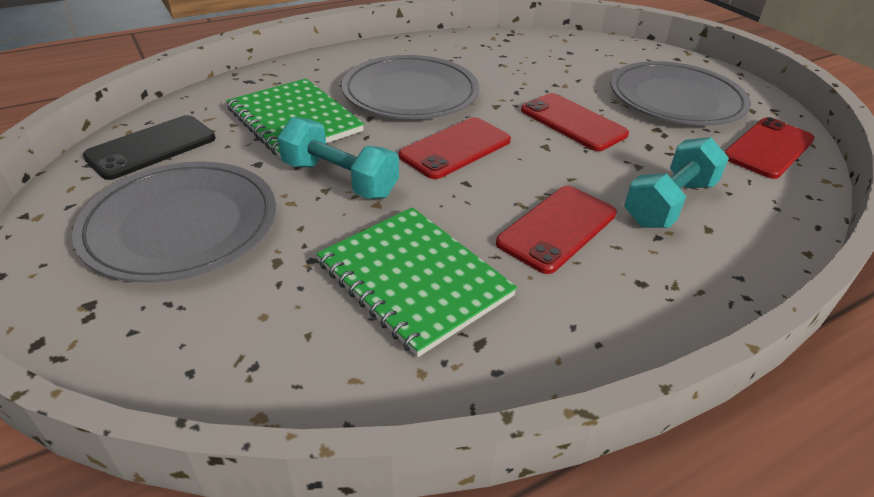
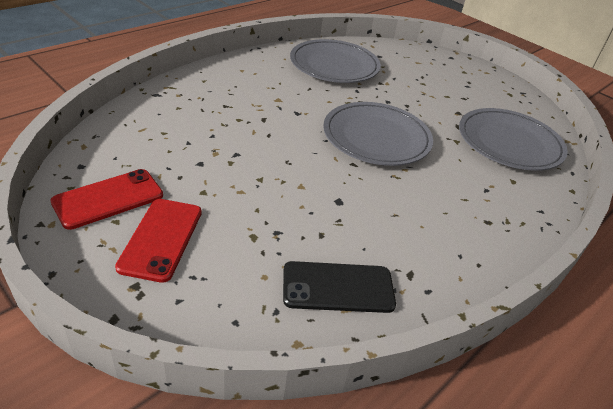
green notebook: [226,79,364,158] [317,207,517,357] = 2 -> none = 0
red phone: [399,117,511,179] [496,186,617,274] [521,93,629,151] [724,117,815,179] = 4 -> [51,169,163,230] [115,199,202,283] = 2
turquoise dumbbell: [278,117,399,199] [624,137,729,228] = 2 -> none = 0

